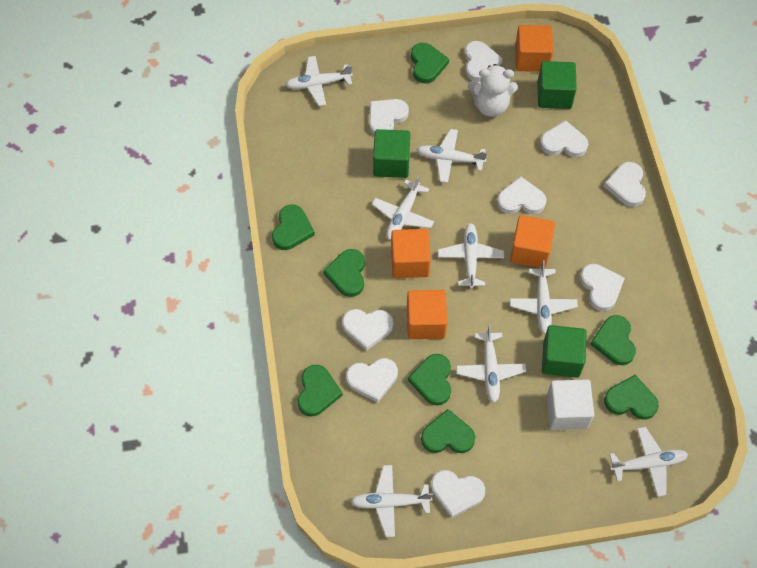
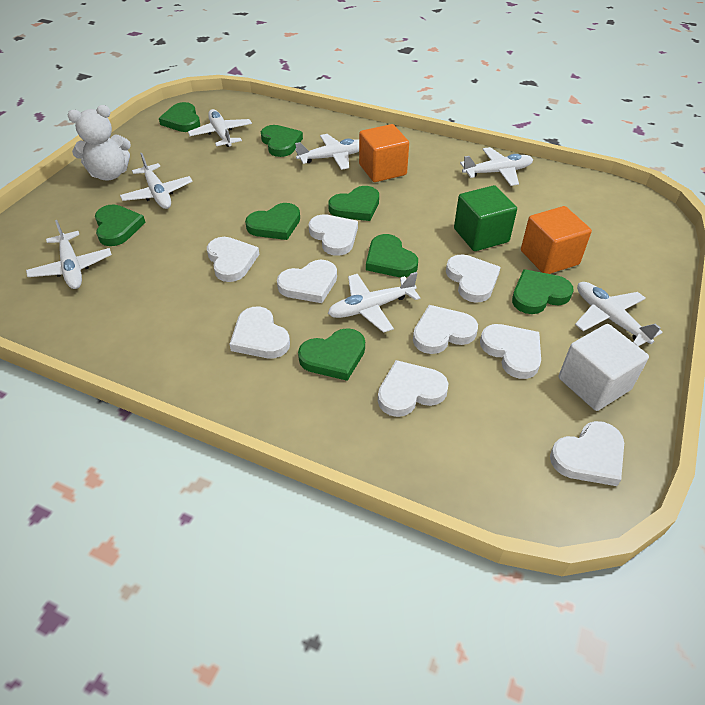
green cube: [373,129,410,178] [538,61,577,109] [542,325,587,378] = 3 -> [454,185,517,251] = 1
orange cube: [391,229,431,278] [407,290,447,339] [510,215,555,268] [515,25,553,72] = 4 -> [359,124,409,182] [521,206,592,274] = 2
white plane: [285,56,353,106] [350,465,433,537] [372,175,434,239] [416,129,487,183] [438,223,504,289] [456,324,526,402] [510,260,578,335] [609,427,688,497] = 8 -> [26,220,112,289] [120,153,193,209] [188,109,252,147] [295,134,359,170] [328,272,420,333] [460,147,533,186] [575,282,663,346] = 7

